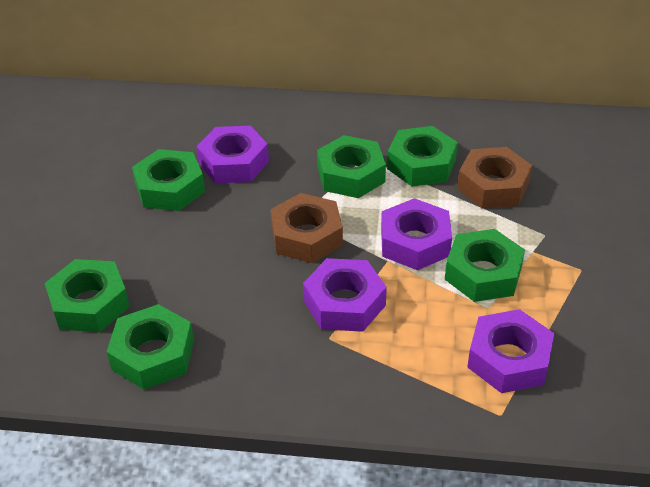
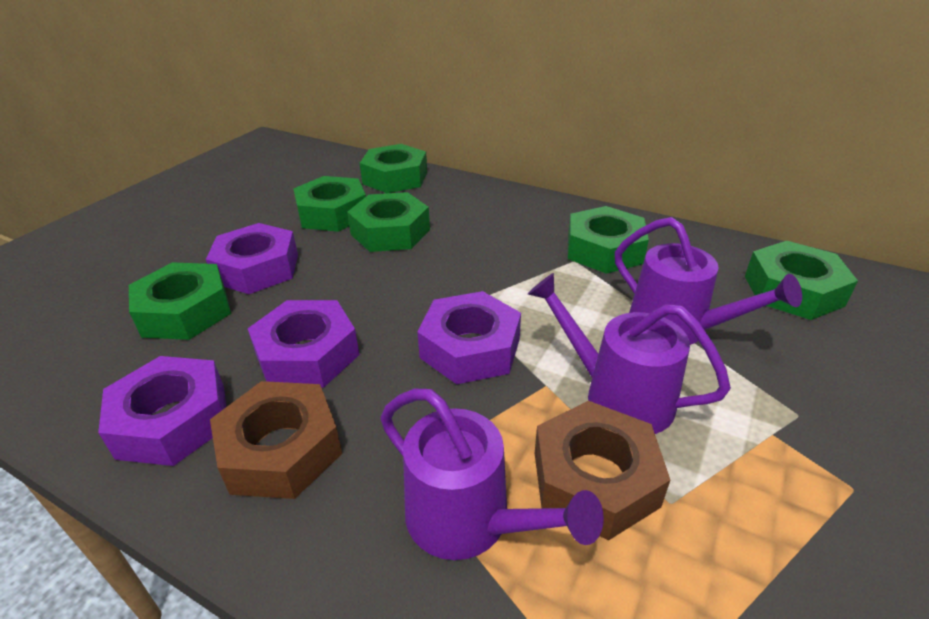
purple watering can: none = 0 -> [380,389,604,560] [528,273,731,434] [615,217,802,345] = 3

